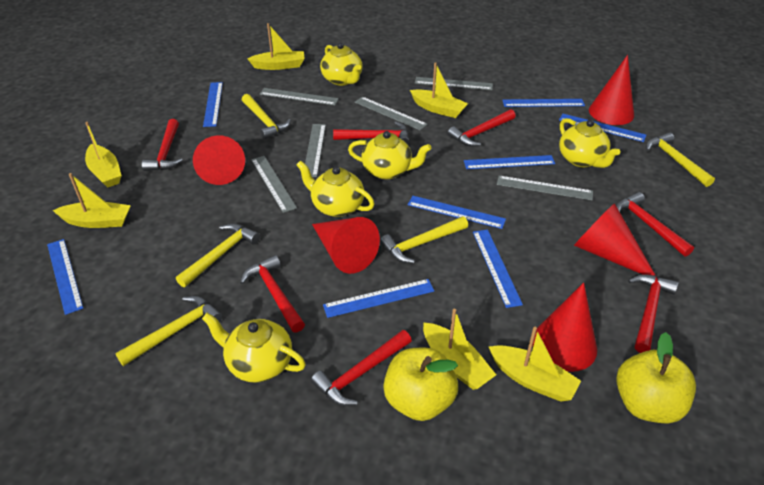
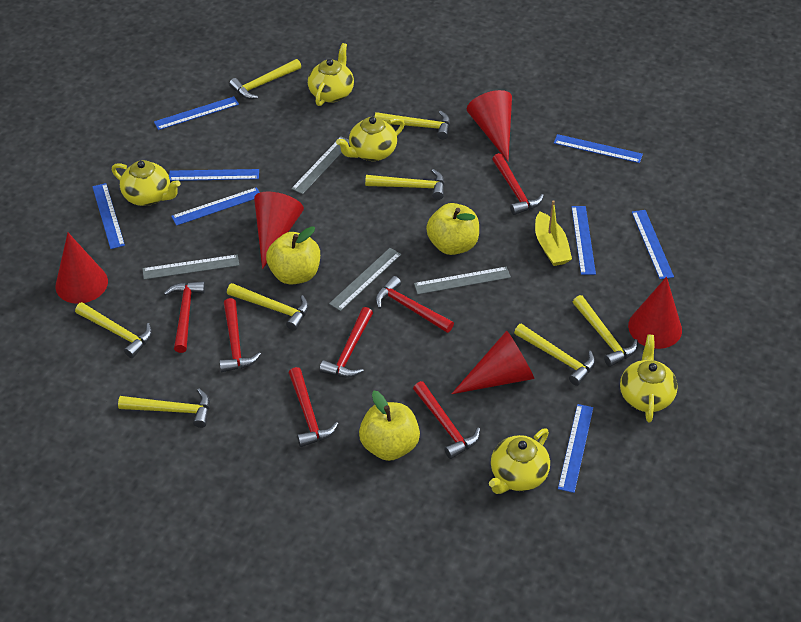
grey ruler: [251,156,297,213] [260,88,339,105] [305,124,326,177] [355,97,428,130] [415,77,493,90] [497,176,593,200] = 6 -> [143,254,239,280] [291,137,349,194] [329,248,401,311] [414,267,511,294] = 4
yellow apple: [383,348,458,421] [616,332,696,423] = 2 -> [266,226,320,284] [359,391,420,461] [426,203,479,255] = 3
yellow boat: [53,173,131,228] [85,122,122,188] [247,23,305,70] [410,62,468,118] [423,309,496,390] [489,327,581,402] = 6 -> [535,200,572,266] = 1
yellow hammer: [115,296,222,366] [176,223,260,287] [242,94,291,139] [380,216,468,263] [646,132,715,187] = 5 -> [75,302,152,358] [118,389,210,428] [227,283,309,331] [229,59,301,99] [365,169,445,200] [375,111,450,139] [514,324,595,386] [573,295,638,367] = 8

